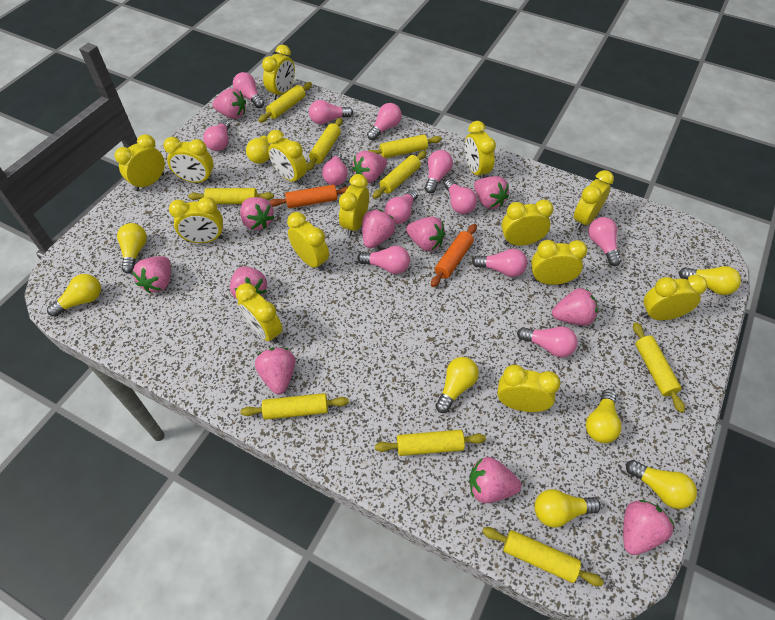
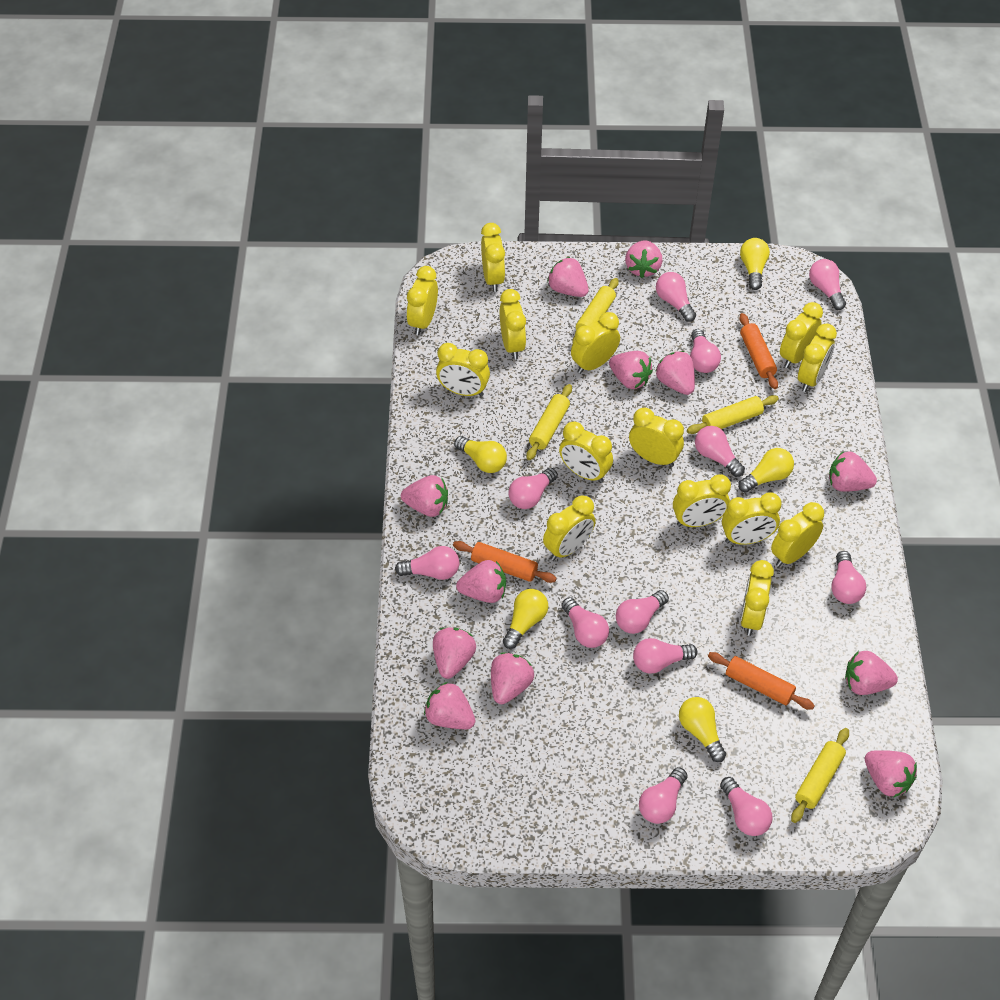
orange rolling pin: [269,185,349,208] [431,224,477,287] = 2 -> [453,541,557,583] [708,652,815,710] [739,313,778,389] = 3
yellow light bulb: [47,274,101,317] [117,223,147,274] [246,131,270,164] [435,357,479,413] [534,489,601,528] [586,389,622,443] [626,460,697,509] [679,266,741,295] = 8 -> [454,436,507,473] [503,589,548,649] [679,697,726,762] [738,448,794,493] [740,238,770,290] = 5
yellow rolling pin: [188,188,274,204] [241,393,349,420] [258,82,312,123] [307,118,342,171] [368,134,442,158] [373,151,427,199] [375,430,486,456] [482,527,604,586] [633,322,685,413] = 9 -> [526,384,572,460] [573,278,619,343] [687,395,779,434] [791,728,849,823] = 4

